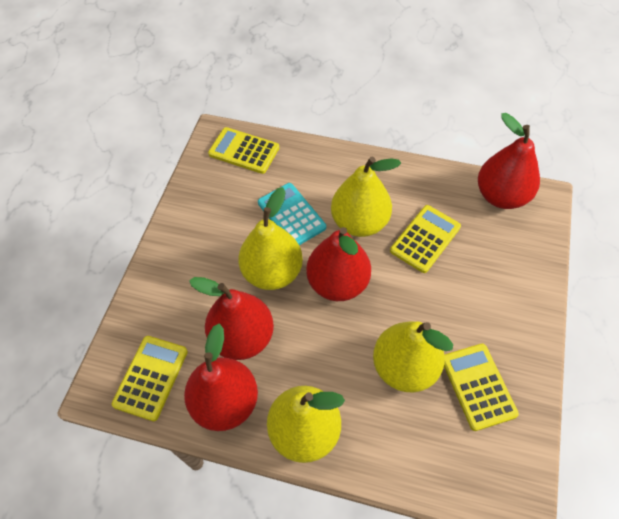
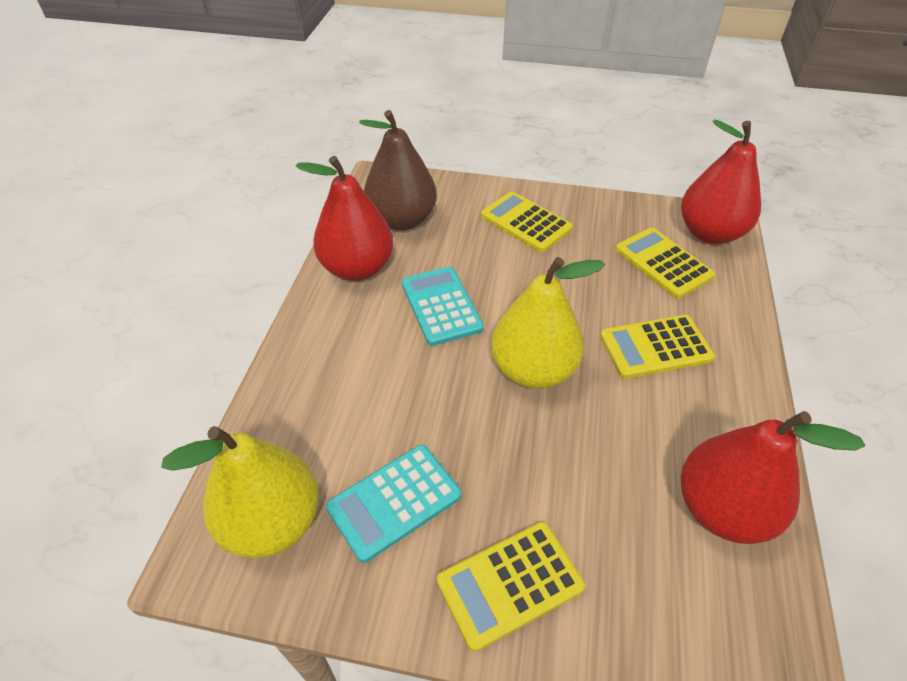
brown pear: none = 0 -> [360,110,437,231] = 1
red pear: [184,324,258,431] [189,277,274,360] [306,227,371,301] [478,113,540,209] = 4 -> [296,156,393,281] [681,119,761,244] [681,411,865,544] = 3
turquoise calculator: [258,183,326,245] = 1 -> [326,445,462,563] [402,267,484,346] = 2
yellow pear: [238,187,303,290] [267,386,345,463] [331,157,401,237] [373,322,453,393] = 4 -> [161,426,319,558] [491,257,605,389] = 2

